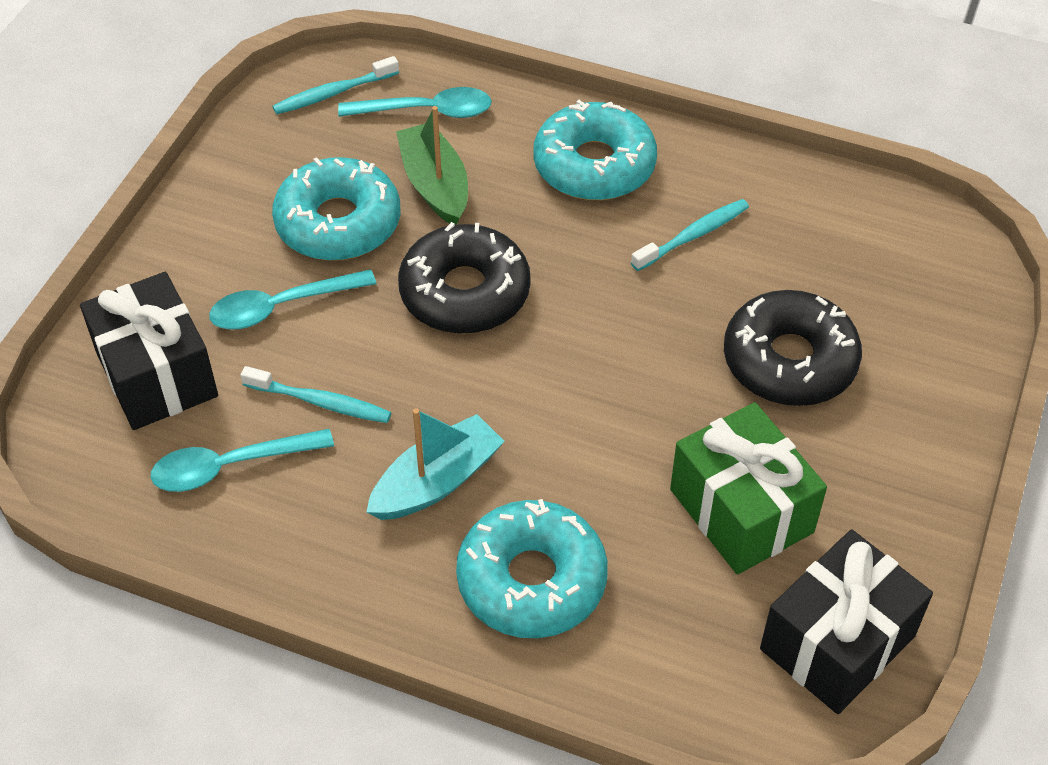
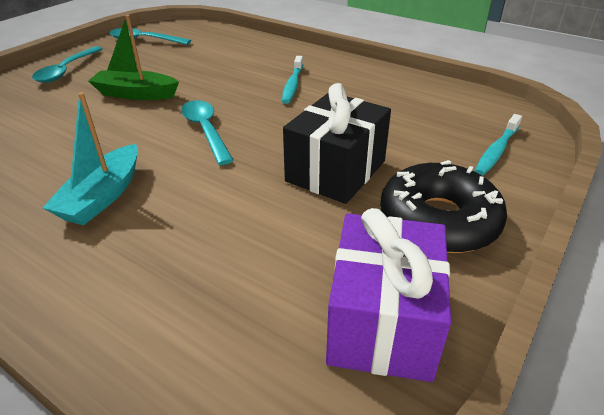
black donut: [398,222,531,334] [724,290,862,406] = 2 -> [380,160,507,253] = 1
black gift: [80,272,218,430] [760,529,933,714] = 2 -> [283,83,391,204] = 1
green gift: [670,402,827,574] = 1 -> none = 0
purple gift: none = 0 -> [326,208,451,382] = 1
turquoise donut: [272,157,400,261] [456,499,608,638] [533,100,657,200] = 3 -> none = 0
turquoise toothbrush: [241,366,391,423] [272,56,399,114] [631,199,749,271] = 3 -> [282,56,303,104] [475,114,522,176] = 2

